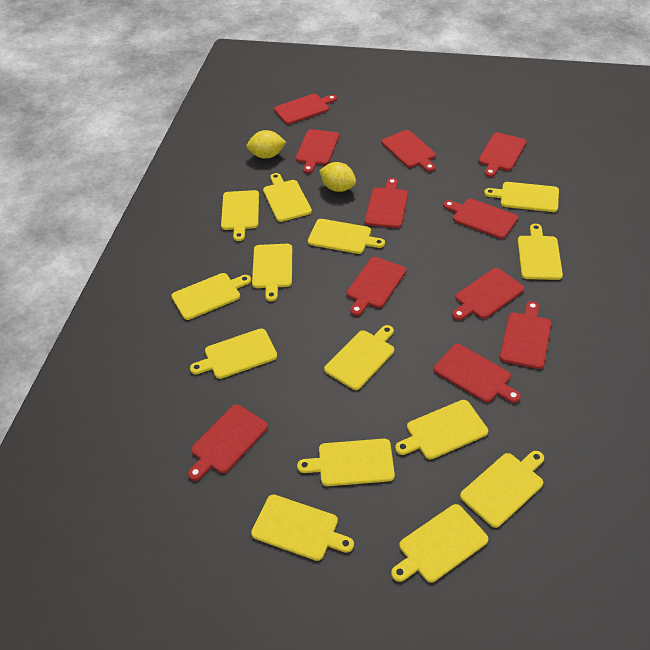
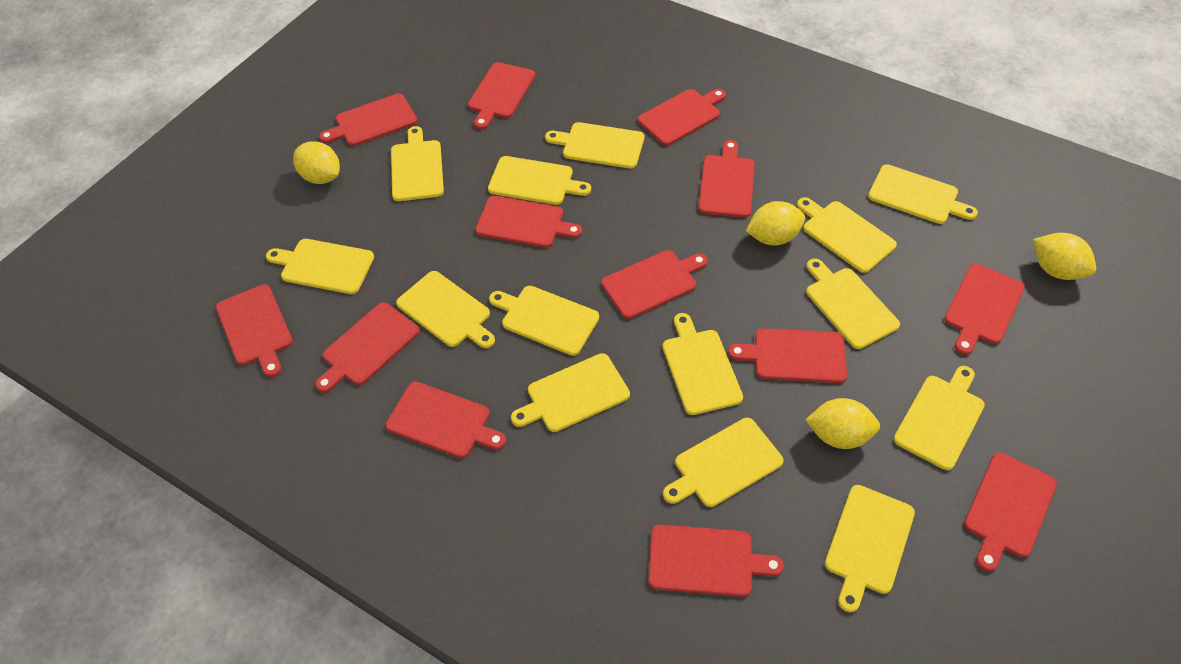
red cutting board: [188,404,268,481] [274,94,337,124] [296,129,339,174] [347,257,406,316] [365,178,408,228] [382,130,436,172] [434,344,521,403] [443,199,518,239] [452,268,524,320] [478,132,527,177] [500,301,552,369] = 11 -> [216,284,293,377] [315,302,420,393] [319,93,417,146] [386,382,506,459] [468,62,535,130] [475,195,582,248] [601,250,708,319] [638,89,726,146] [648,524,784,597] [698,140,755,218] [728,328,847,383] [944,264,1025,355] [964,452,1057,572] = 13
yellow lemon: [246,130,286,159] [319,162,356,192] = 2 -> [293,141,340,184] [746,201,805,245] [806,398,880,449] [1033,233,1096,280] = 4

